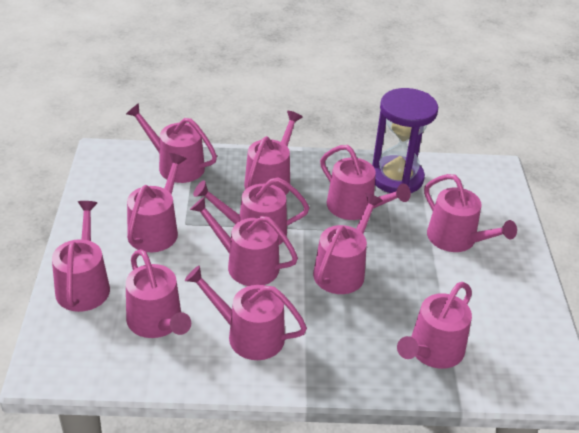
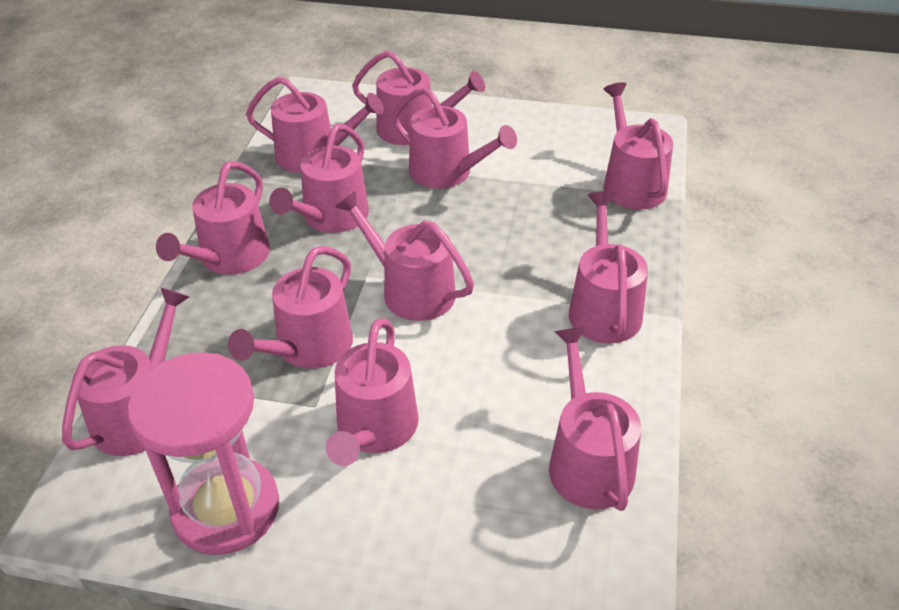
pink hourglass: none = 0 -> [127,352,279,555] = 1
purple hourglass: [372,88,438,193] = 1 -> none = 0

